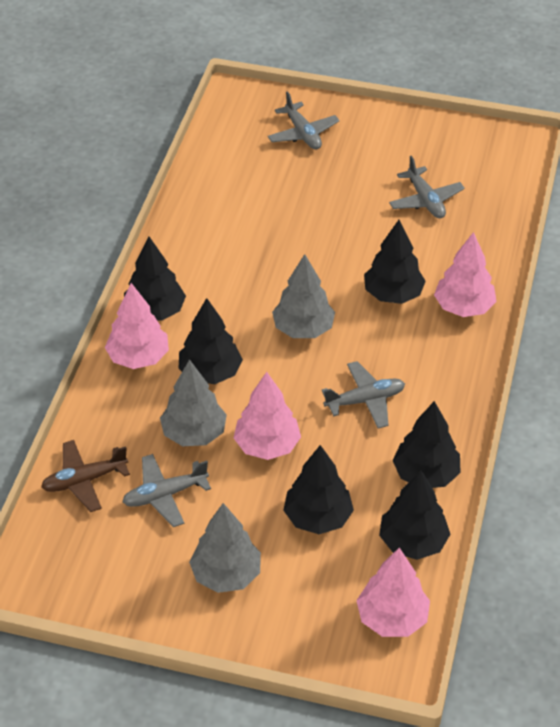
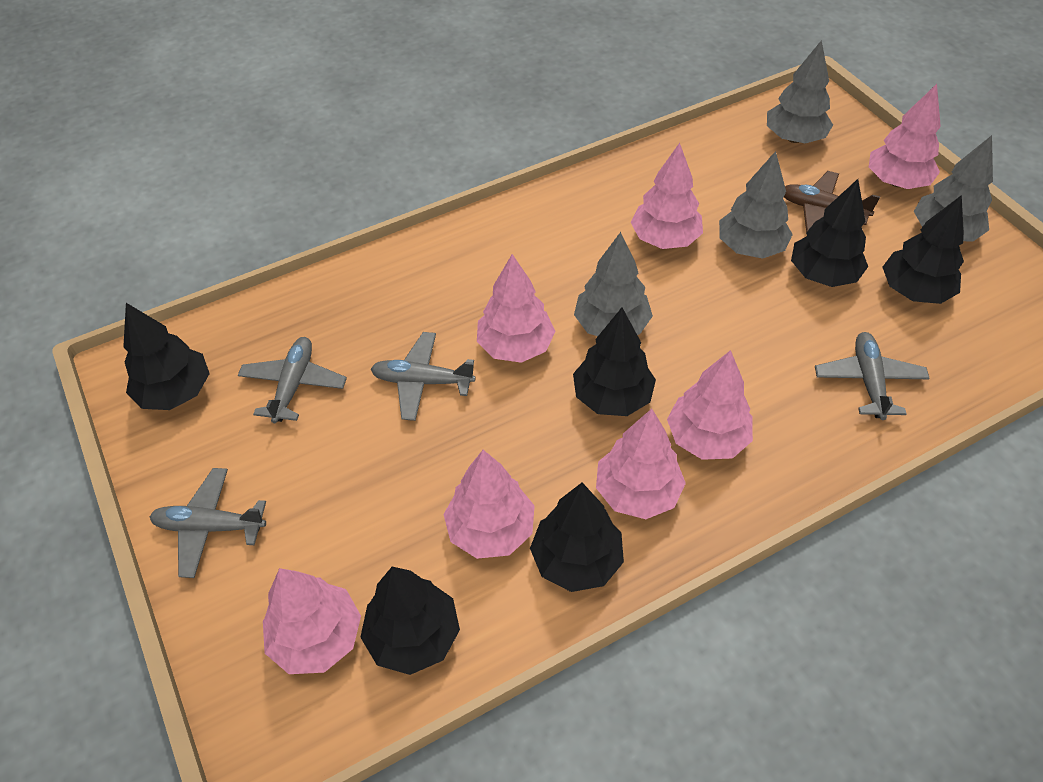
grey tree: [160,359,227,446] [189,503,261,593] [272,254,335,338] = 3 -> [574,232,653,336] [719,151,793,259] [767,40,833,143] [914,135,993,242] = 4
pink tree: [105,283,169,369] [234,372,301,460] [356,548,430,637] [434,232,497,317] = 4 -> [263,568,361,674] [443,450,535,559] [477,254,555,363] [596,409,686,519] [631,143,703,249] [667,350,753,460] [869,84,941,189] = 7

